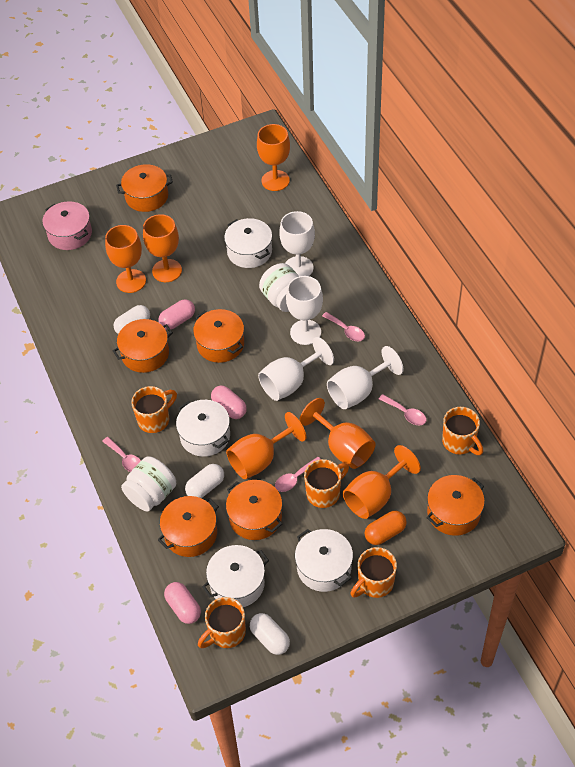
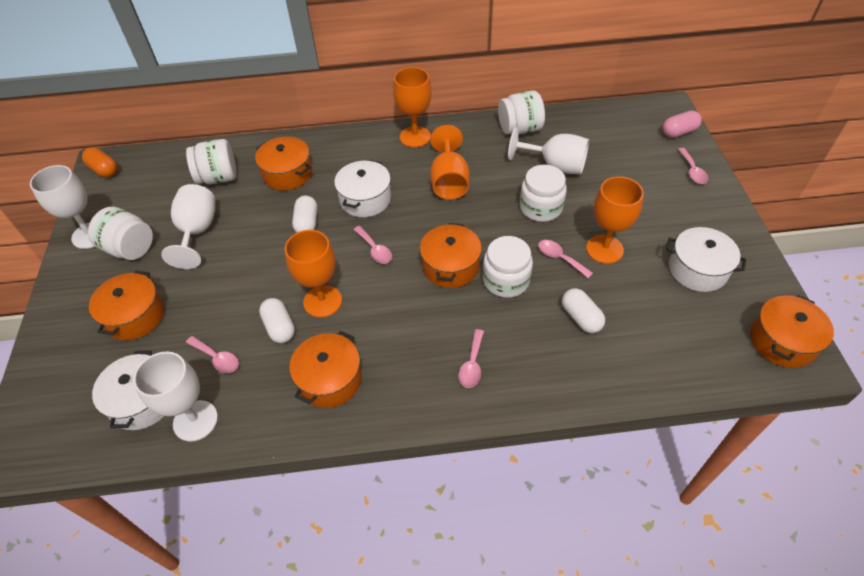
orange goblet: [105,225,146,293] [143,214,182,282] [226,412,306,479] [257,124,290,191] [300,398,375,469] [343,445,421,519] = 6 -> [285,230,342,318] [393,67,432,147] [430,125,470,200] [586,176,644,264] = 4
orange mug: [131,386,177,433] [198,597,246,648] [304,459,349,508] [350,547,397,598] [442,407,483,455] = 5 -> none = 0
orange pot: [113,319,173,373] [116,164,173,212] [158,496,219,557] [193,309,244,363] [226,480,282,540] [427,475,485,536] = 6 -> [89,271,164,340] [255,136,312,191] [289,331,362,408] [420,223,482,288] [750,295,834,368] = 5
pink capsule: [158,299,195,330] [164,582,201,624] [211,385,247,419] = 3 -> [662,110,702,138] = 1
pink pot: [42,201,92,250] = 1 -> none = 0
pink spoon: [102,437,141,472] [275,457,320,492] [322,312,365,341] [379,394,426,425] = 4 -> [186,336,239,373] [353,226,392,264] [458,329,484,388] [538,240,593,278] [678,148,708,184] = 5
white jar: [121,457,176,512] [259,263,299,312] = 2 -> [88,207,153,260] [186,139,237,184] [482,236,533,298] [498,90,545,135] [520,165,567,222] = 5
white pot: [176,400,230,457] [202,545,269,607] [224,218,272,268] [295,529,353,592] = 4 -> [92,351,164,430] [334,160,391,217] [666,227,746,292] = 3

